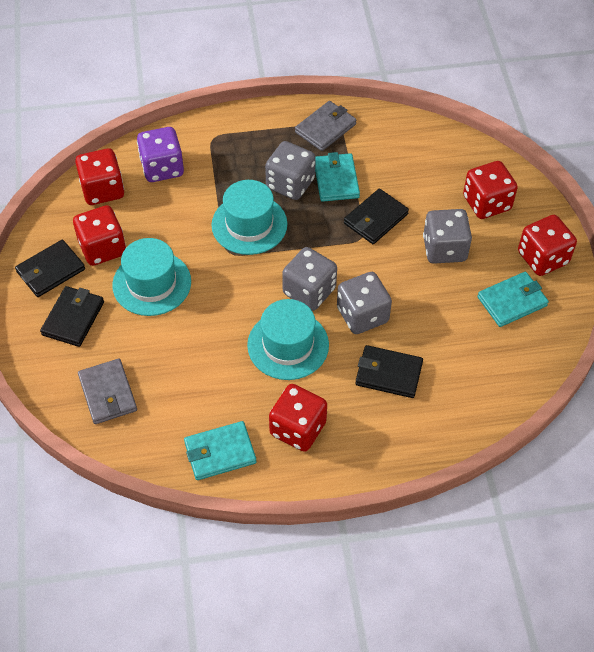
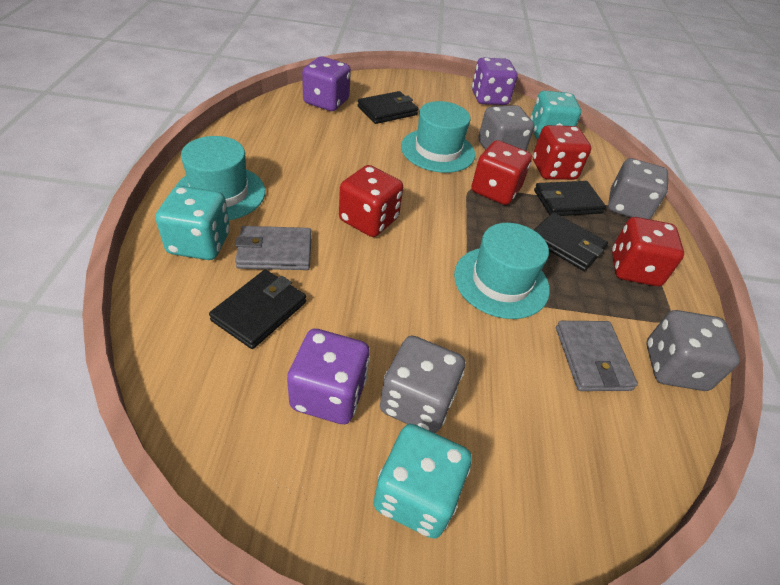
purple dice: [137,127,184,182] = 1 -> [287,329,370,424] [302,56,351,111] [472,58,518,105] = 3
red dice: [73,205,126,266] [75,148,124,205] [269,384,327,452] [463,161,518,219] [518,215,577,276] = 5 -> [339,165,403,237] [471,140,532,205] [533,125,591,180] [612,217,684,286] = 4
turquoise dice: none = 0 -> [156,186,230,260] [374,424,472,538] [530,91,581,139] = 3
turquoise wallet: [184,421,257,480] [315,152,360,202] [477,272,549,327] = 3 -> none = 0

